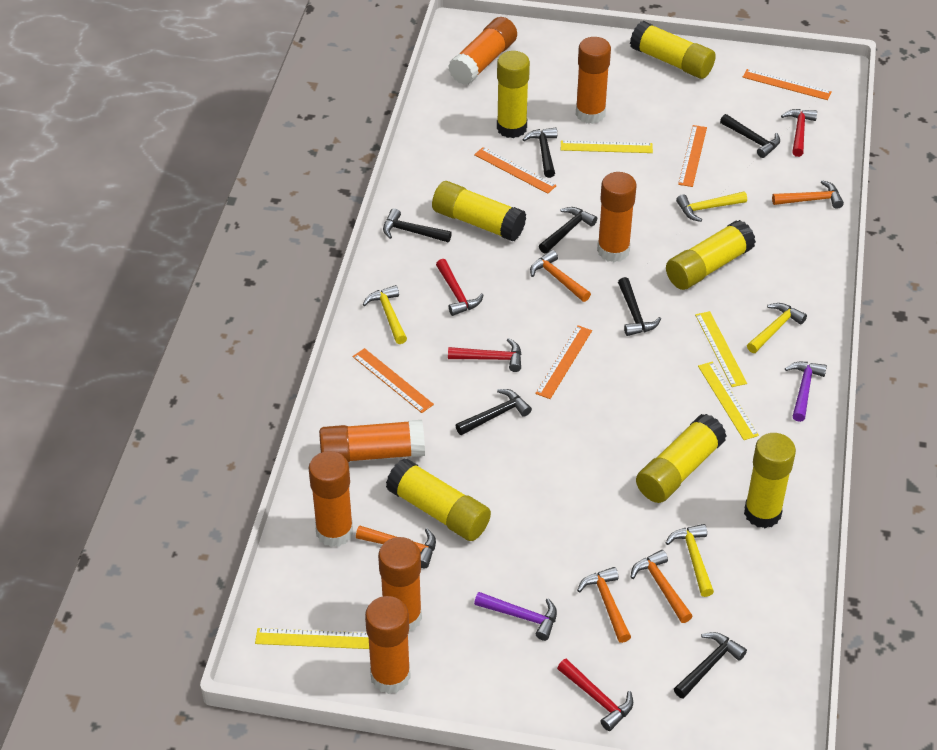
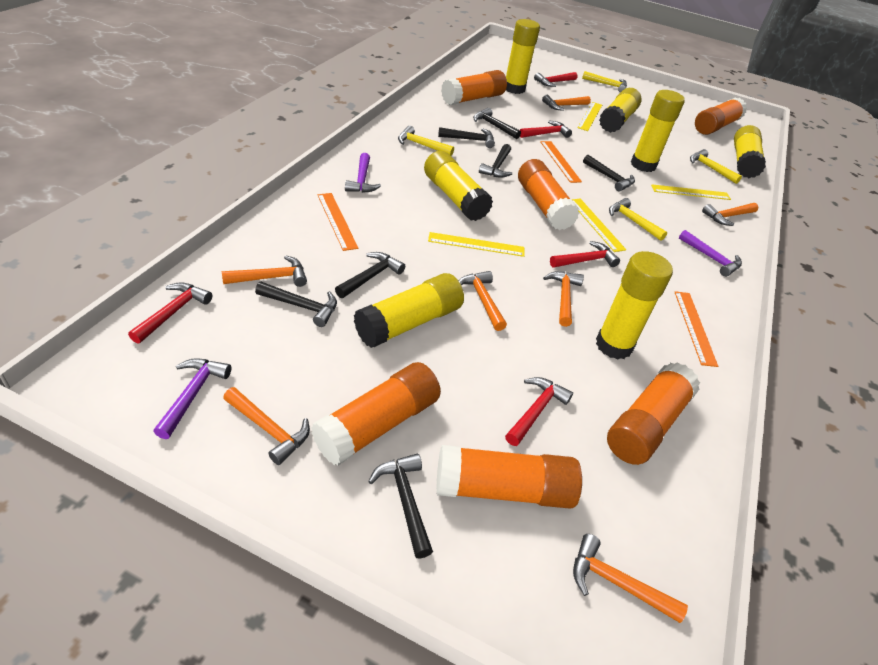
orange glue stick: [309,451,353,547] [319,420,425,462] [365,596,411,694] [378,537,422,632] [448,17,517,85] [576,37,611,124] [597,172,637,262] = 7 -> [311,362,441,466] [436,445,582,509] [441,70,507,105] [518,159,579,230] [607,362,700,465] [695,97,747,135] = 6
orange hammer: [356,526,436,568] [530,250,591,302] [577,567,631,643] [631,550,692,623] [772,180,844,209] = 5 -> [222,256,307,287] [223,387,310,465] [458,271,507,331] [542,95,591,111] [543,271,584,327] [573,534,688,623] [702,203,758,226] = 7
orange ruler: [353,348,434,413] [474,147,557,194] [535,325,592,399] [678,125,707,187] [743,69,832,100] = 5 -> [317,193,358,251] [540,141,582,183] [675,291,718,367] = 3
purple hammer: [474,592,557,641] [785,362,827,422] = 2 -> [153,358,231,439] [345,153,381,193] [679,230,742,277] = 3
red hammer: [436,259,484,316] [448,338,522,372] [557,659,633,731] [781,109,817,157] = 4 -> [128,282,212,344] [505,377,573,446] [520,121,572,138] [534,72,577,87] [550,241,620,267] = 5

